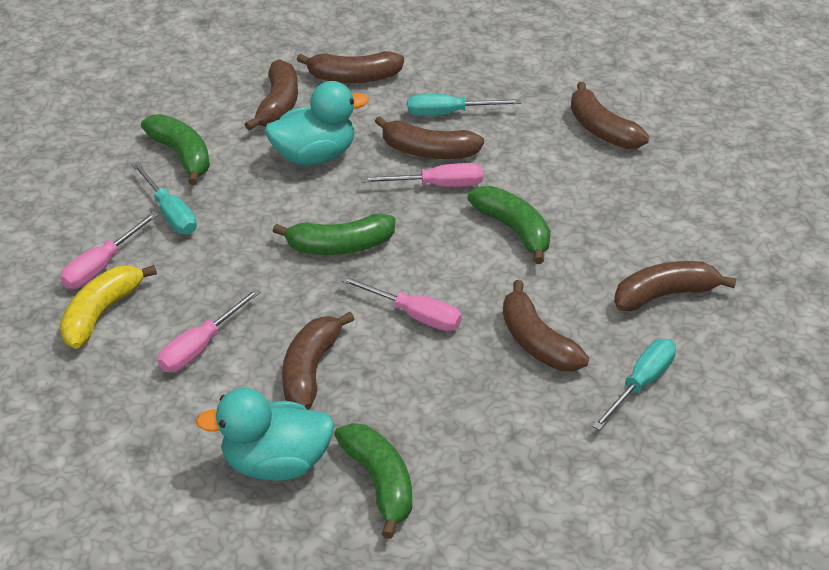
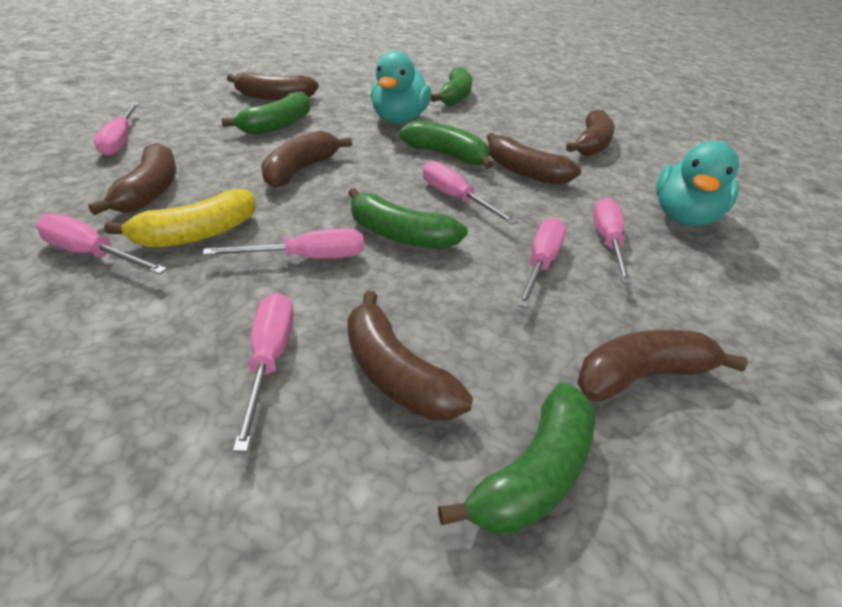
green banana: [141,114,210,185] [273,213,396,255] [334,423,412,539] [467,186,551,264] = 4 -> [221,92,310,135] [348,188,468,249] [399,120,494,169] [431,66,472,106] [438,383,595,534] = 5
pink screwdriver: [60,211,159,289] [158,288,261,372] [340,276,462,331] [361,163,483,187] = 4 -> [36,214,167,274] [94,103,139,156] [203,228,364,259] [233,293,294,452] [423,161,518,225] [517,218,567,308] [593,198,632,284] = 7
turquoise screwdriver: [131,161,197,235] [407,94,522,116] [592,339,676,430] = 3 -> none = 0

